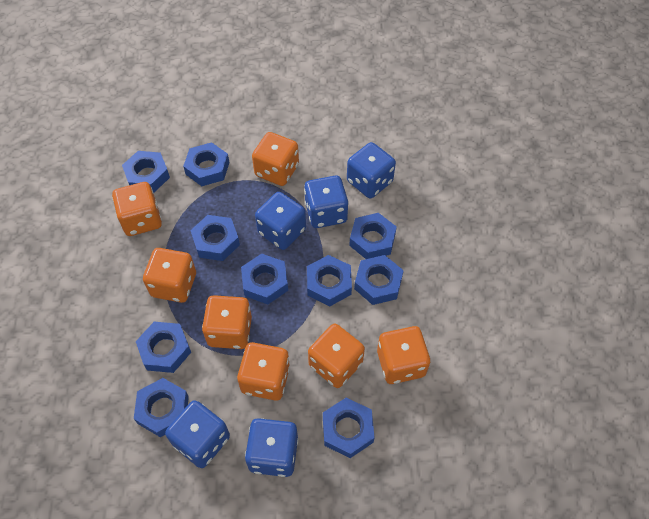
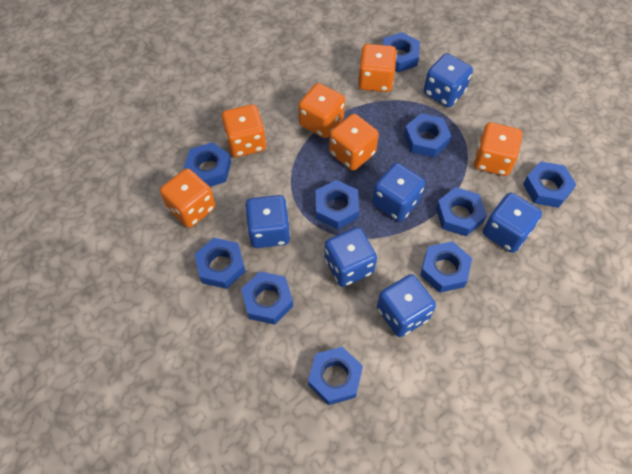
blue dice: [165,400,230,468] [245,418,298,477] [255,192,306,250] [304,176,349,228] [347,142,396,198] = 5 -> [245,195,290,248] [324,227,377,287] [372,163,425,222] [377,274,436,337] [423,53,473,107] [483,193,542,253] = 6
orange dice: [112,182,162,236] [143,248,196,303] [202,295,252,349] [237,342,290,401] [252,132,299,186] [308,324,365,388] [377,326,430,384] = 7 -> [160,168,216,228] [222,104,266,157] [298,83,345,138] [329,114,379,171] [358,44,397,92] [474,122,522,176] = 6

